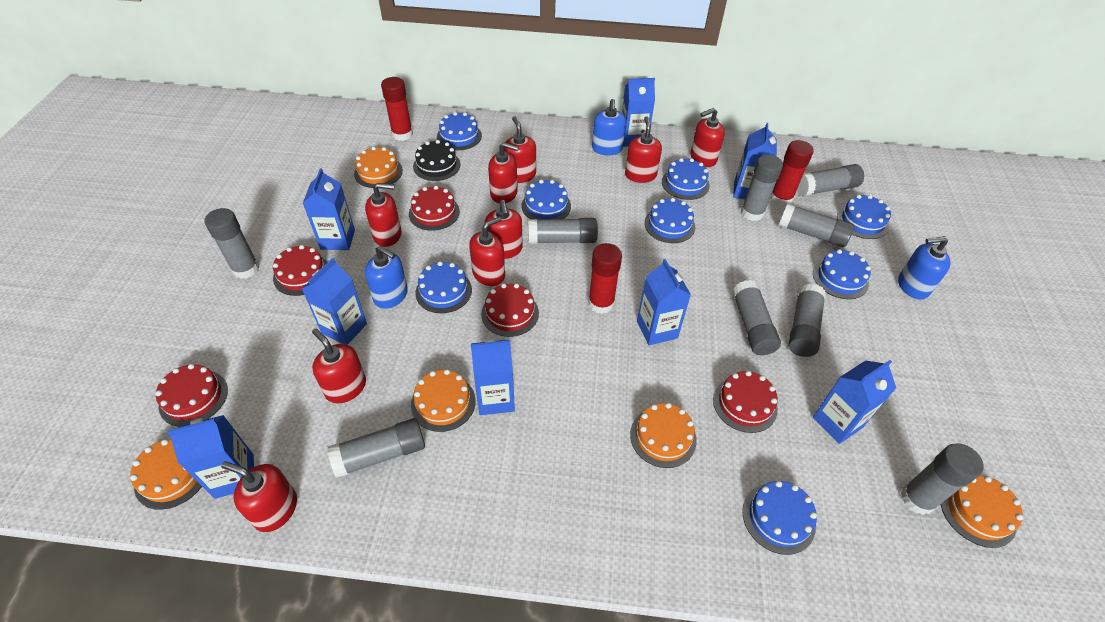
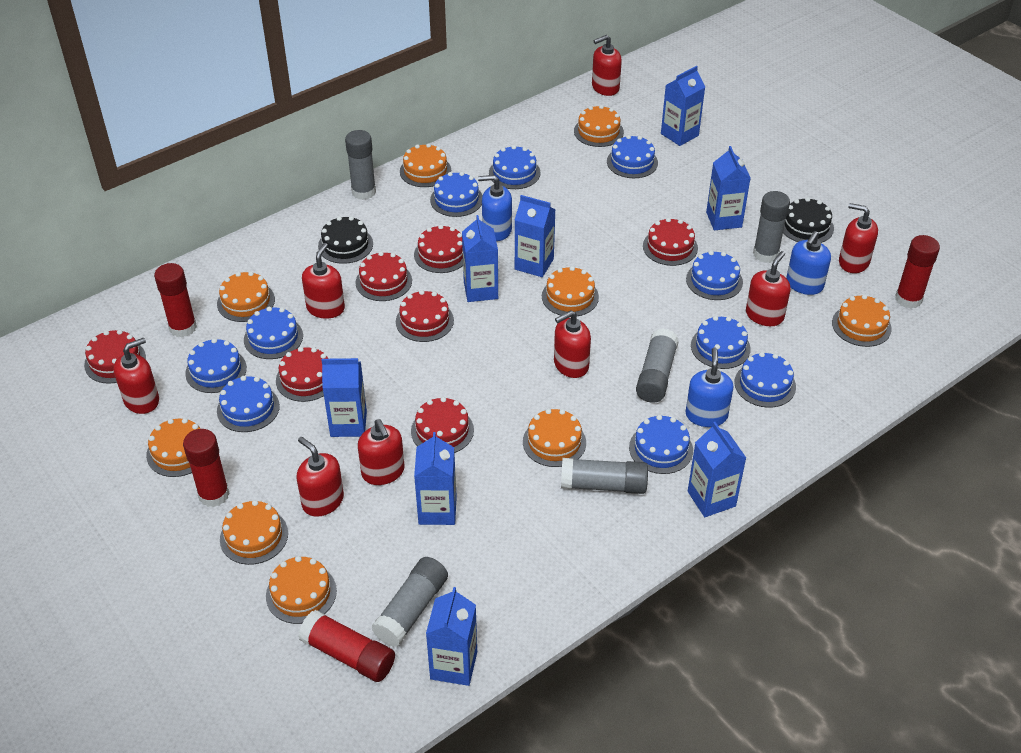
black cake: [413,140,461,181] = 1 -> [318,216,373,264] [783,197,834,243] = 2
blue cake: [415,261,472,313] [437,112,482,150] [522,179,571,220] [644,198,695,243] [662,158,710,200] [742,481,817,555] [813,249,871,299] [837,195,891,239] = 8 -> [185,338,247,393] [217,376,280,432] [244,307,303,359] [430,172,483,217] [489,145,540,189] [607,135,658,178] [629,415,693,474] [686,251,743,300] [691,316,751,369] [734,352,796,408] = 10
grey glue stick: [204,208,259,279] [327,418,425,478] [528,218,598,244] [732,280,781,355] [741,154,783,221] [778,203,854,247] [788,283,826,357] [797,164,864,196] [901,443,984,515] = 9 -> [345,130,376,200] [371,557,448,647] [561,458,648,494] [636,328,679,403] [753,191,790,263] = 5
orange cake: [130,439,202,510] [354,147,403,188] [411,369,476,432] [630,403,697,468] [940,475,1023,548] = 5 -> [146,418,201,477] [217,271,275,322] [220,500,288,565] [266,556,337,624] [400,143,451,187] [523,409,586,467] [542,266,599,316] [574,105,624,147] [832,295,892,347] = 9
red cake: [155,364,228,426] [273,245,327,296] [409,186,460,231] [481,283,539,337] [713,371,778,433] = 5 -> [84,330,146,384] [276,347,328,402] [356,252,412,301] [396,290,454,342] [411,397,474,453] [414,225,463,273] [643,218,698,266] = 7
red glue stick: [381,77,413,141] [588,243,622,314] [770,140,814,206] = 3 -> [154,263,197,337] [183,429,230,507] [298,610,395,682] [895,235,940,309] = 4
red soap dispenser: [221,461,297,532] [312,329,366,403] [365,183,402,247] [469,217,505,286] [484,200,523,259] [488,142,519,203] [504,116,536,183] [625,116,662,183] [690,108,725,167] = 9 -> [114,338,159,414] [297,437,344,517] [302,243,345,319] [358,419,404,485] [554,310,591,378] [592,35,622,96] [746,251,790,326] [839,203,878,273] = 8

